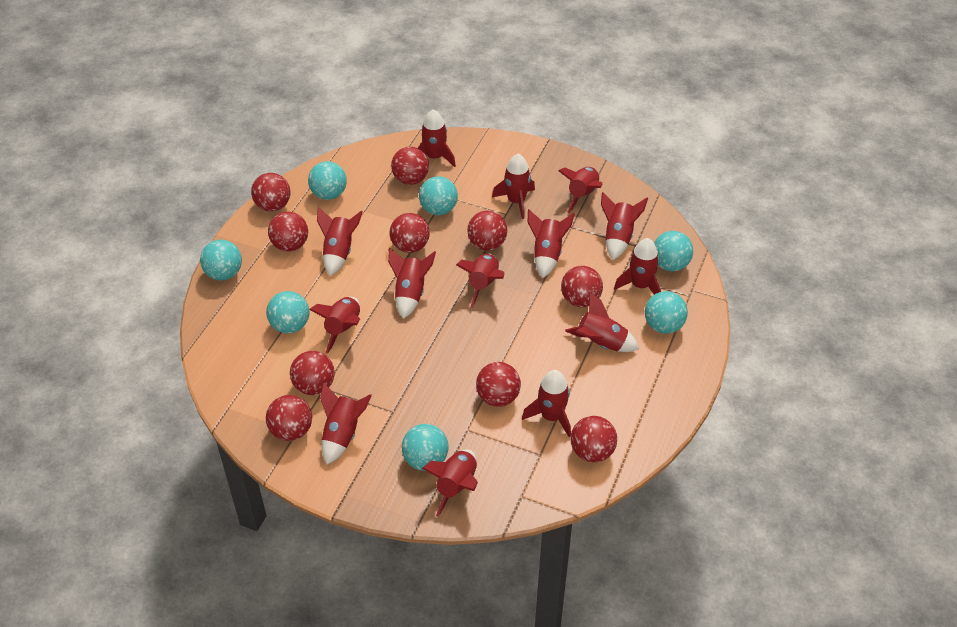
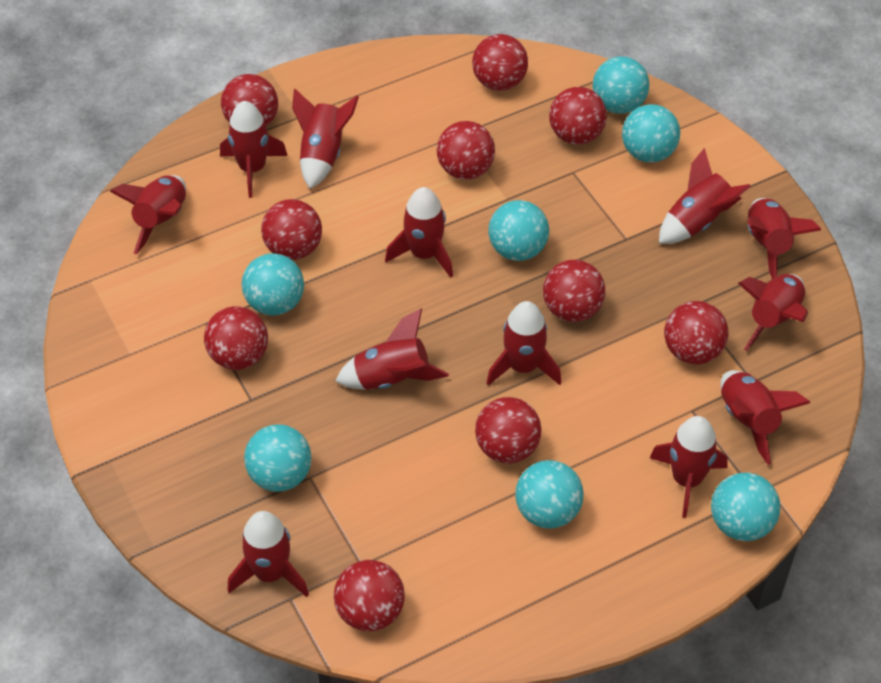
red rocket: [309,297,360,354] [317,207,363,276] [320,383,372,464] [388,248,436,319] [418,109,456,167] [422,449,478,517] [456,254,504,308] [492,154,535,219] [522,370,571,437] [528,209,575,278] [559,167,603,213] [565,292,639,352] [601,192,648,260] [614,238,661,295] = 14 -> [110,175,186,255] [220,101,288,198] [227,511,309,597] [292,89,359,189] [335,309,449,390] [385,187,453,278] [487,301,561,386] [650,416,728,518] [659,148,751,244] [721,370,810,465] [738,274,808,351] [747,198,821,279] = 12

